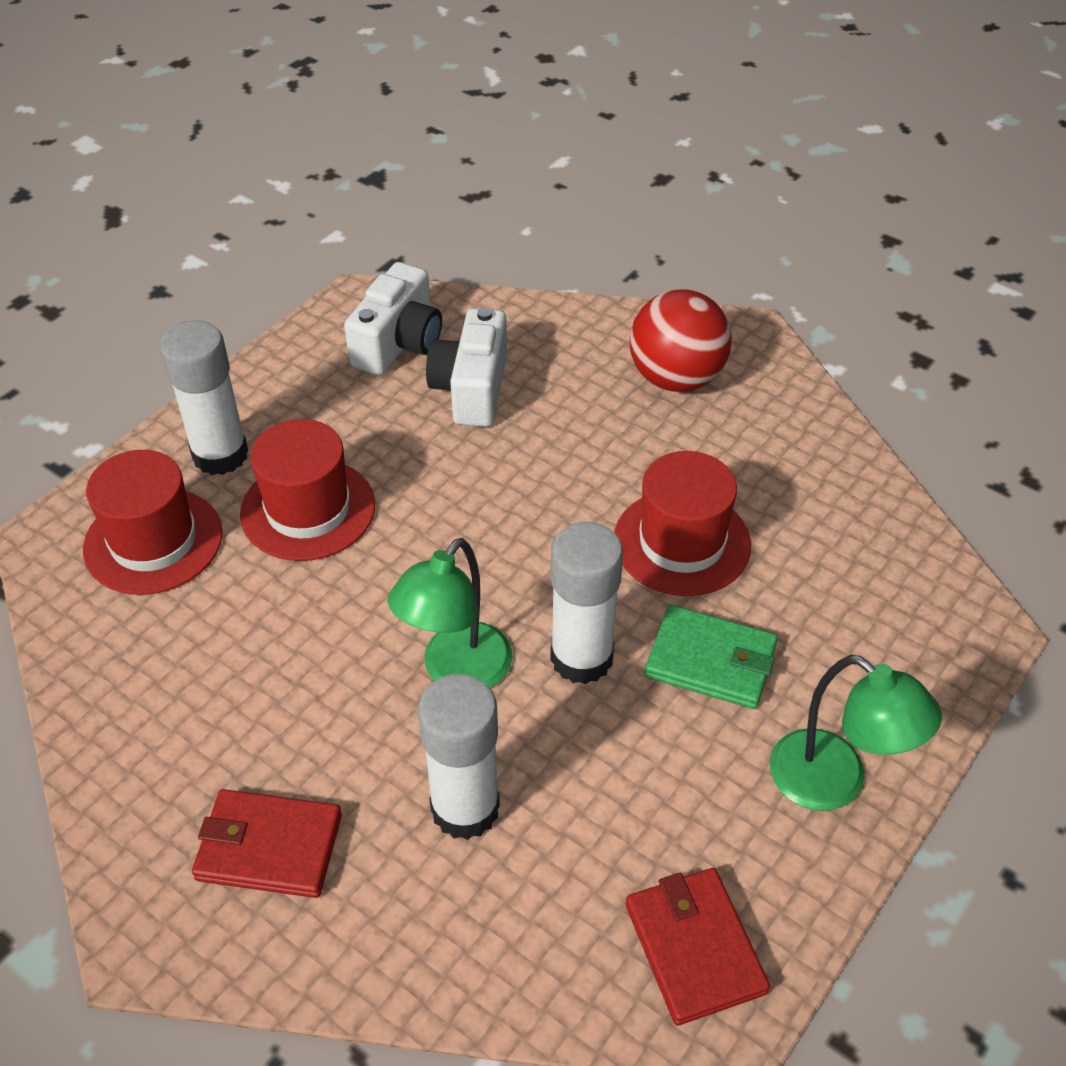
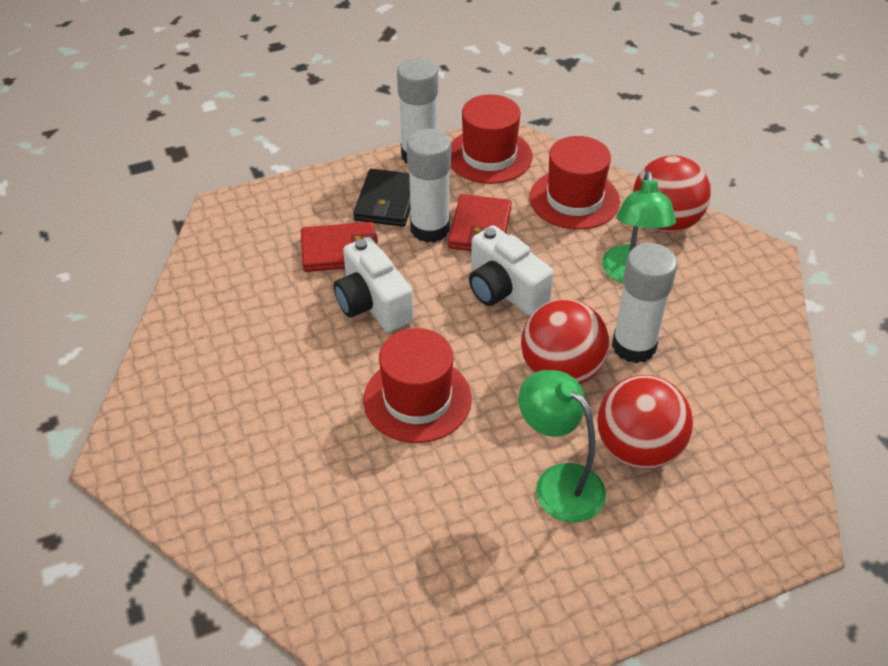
black wallet: none = 0 -> [353,169,411,227] = 1
green wallet: [645,605,778,709] = 1 -> none = 0
red ball: [630,289,732,392] = 1 -> [521,299,609,384] [597,375,693,469] [633,155,711,232] = 3

